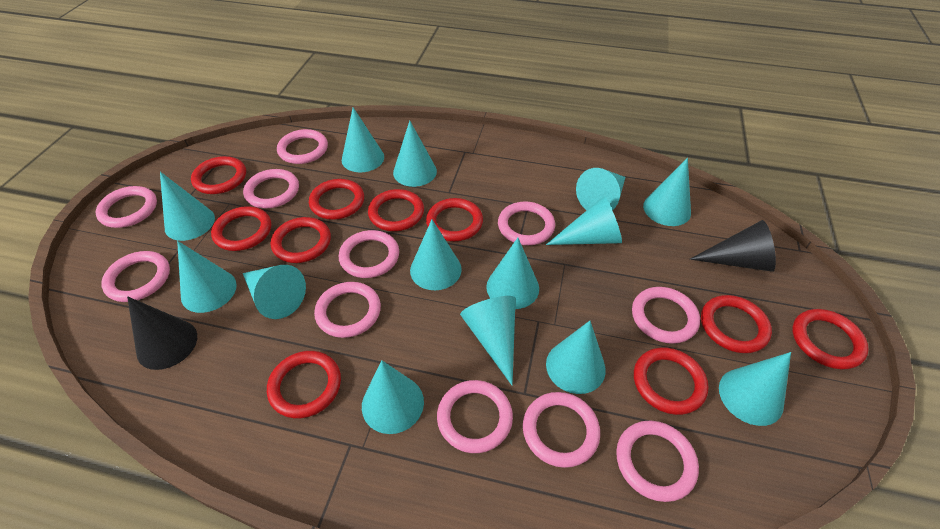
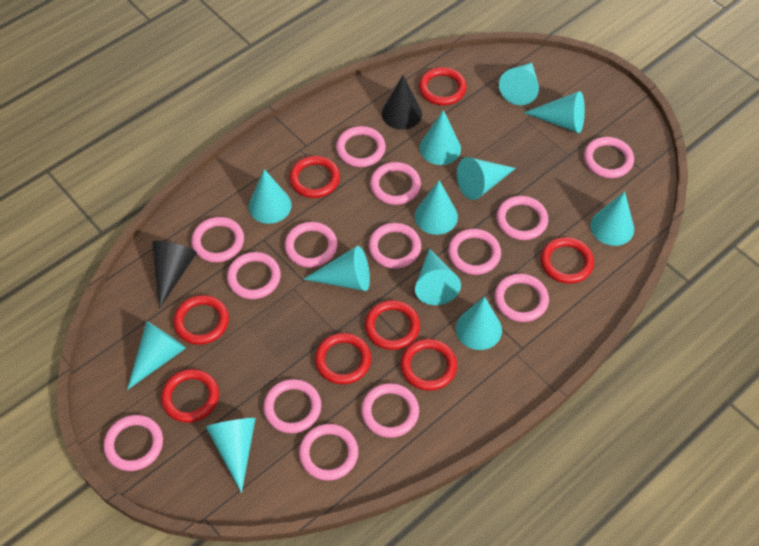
pink ring: [95,186,157,228] [101,251,170,302] [243,169,299,208] [277,129,328,164] [314,282,381,338] [339,230,399,278] [437,380,513,453] [498,201,555,245] [523,392,600,468] [616,421,699,502] [632,287,700,344] = 11 -> [103,415,163,471] [191,217,244,262] [227,252,281,299] [263,379,321,433] [285,222,337,267] [299,424,358,481] [336,126,386,167] [361,383,419,438] [369,223,421,269] [370,162,421,205] [448,229,501,275] [494,274,549,322] [496,196,548,240] [584,137,634,178] = 14
red ring: [191,156,246,194] [211,206,271,251] [267,351,341,418] [271,217,331,263] [309,179,364,220] [368,189,424,231] [426,198,483,241] [634,348,709,415] [701,295,772,353] [792,309,869,369] = 10 -> [161,369,219,423] [173,295,229,345] [289,156,340,198] [315,333,371,384] [365,300,420,350] [400,339,457,391] [419,67,466,105] [541,237,594,284] = 8
turquoise cone: [160,172,215,241] [177,241,237,313] [243,265,306,319] [342,107,384,172] [362,360,424,434] [393,120,437,187] [410,220,462,290] [460,296,516,386] [486,238,539,309] [546,196,622,245] [546,321,606,394] [576,168,626,210] [643,158,691,226] [719,352,791,426] = 14 -> [127,321,186,390] [206,418,256,493] [248,169,292,224] [304,246,370,291] [415,180,458,235] [415,248,461,305] [420,110,461,165] [456,297,502,350] [457,157,516,200] [499,63,539,105] [524,91,585,133] [590,191,634,246] = 12

